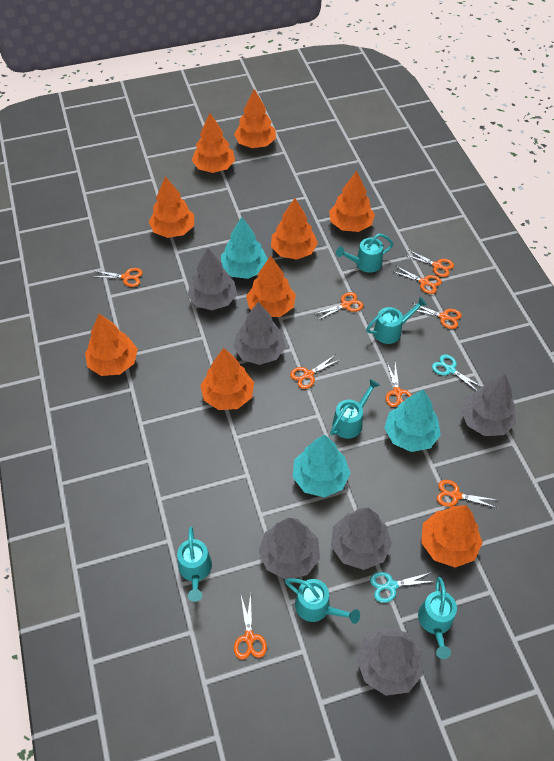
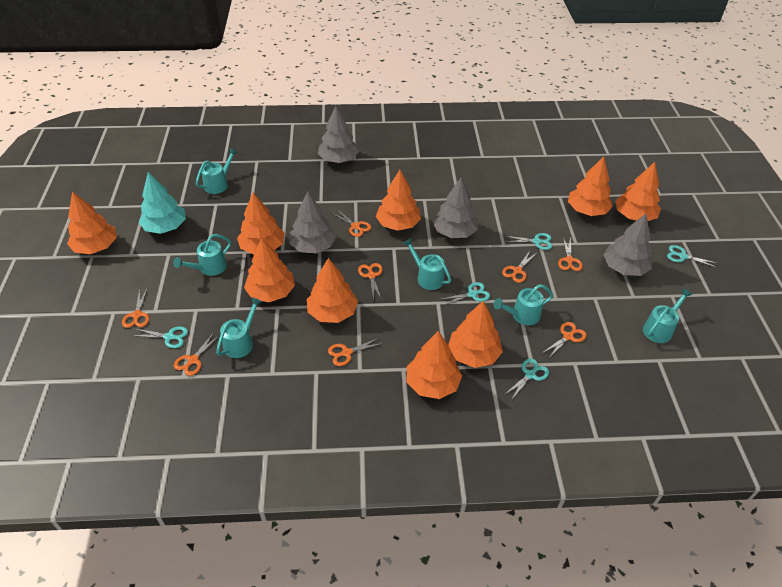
grey tree: [187,248,237,310] [234,302,286,365] [259,518,320,579] [331,508,392,570] [357,627,423,696] [461,374,516,436] = 6 -> [289,191,336,253] [318,106,359,163] [433,178,478,238] [603,214,652,276] = 4
orange scissors: [95,268,143,287] [234,593,267,660] [290,355,340,389] [315,292,363,320] [386,363,412,407] [392,266,442,294] [405,250,454,277] [410,303,462,329] [437,480,497,508] = 9 -> [122,287,149,328] [174,332,220,376] [328,338,384,366] [332,210,371,237] [358,263,383,300] [502,251,536,283] [542,322,587,359] [558,237,583,271] = 8
turquoise scissors: [370,572,436,603] [432,354,481,391] = 2 -> [133,326,188,348] [438,282,490,306] [504,233,552,250] [504,358,549,400] [667,245,718,268] = 5
turquoise tree: [221,217,268,279] [293,434,350,497] [385,389,441,452] = 3 -> [139,172,186,234] = 1

